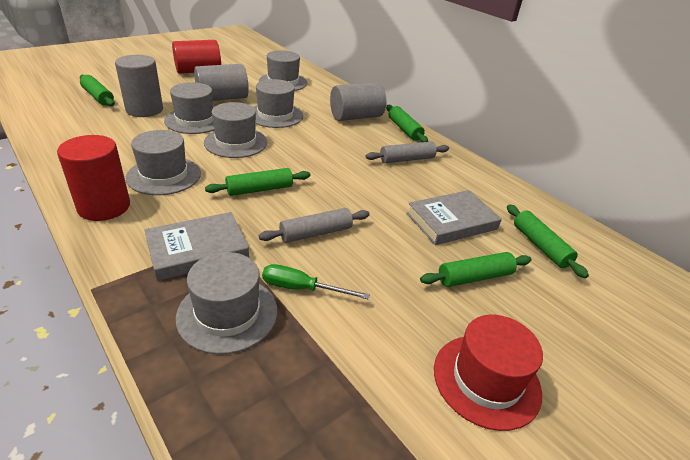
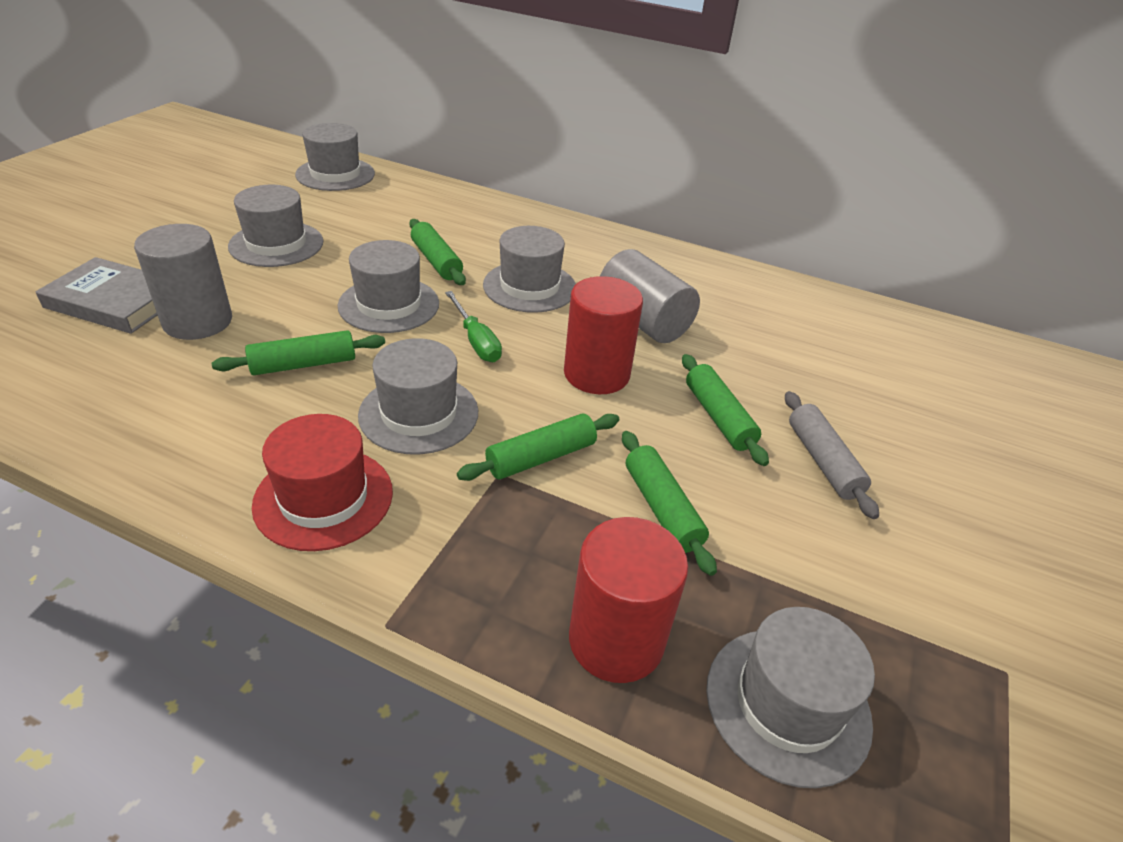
grey book: [144,212,249,281] [407,190,502,245] = 2 -> [35,257,157,334] = 1
grey cylinder: [115,55,163,117] [194,64,249,101] [330,82,387,121] = 3 -> [134,224,232,340] [600,249,700,343] = 2
grey rolling pin: [259,208,370,243] [366,141,449,163] = 2 -> [785,391,879,519] = 1

